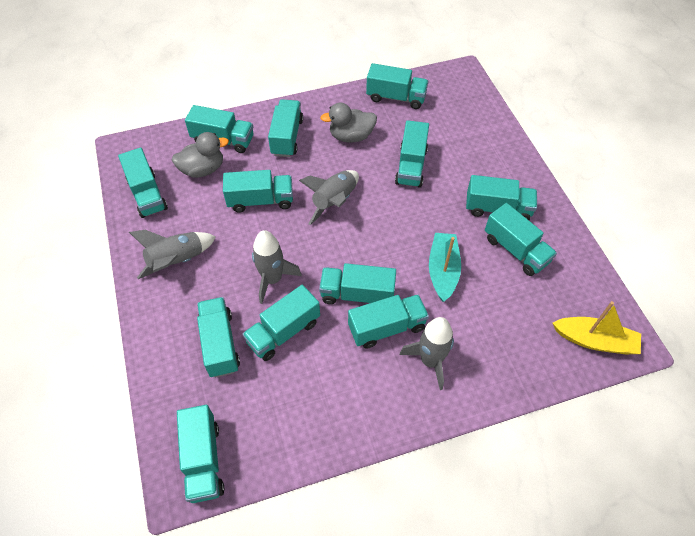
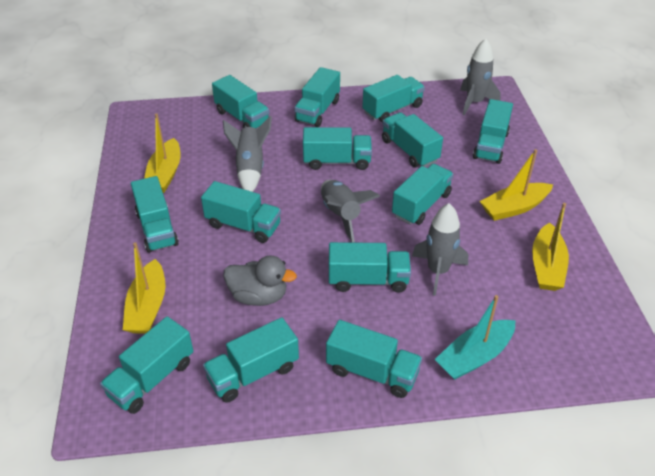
grey duck: [171,132,229,178] [320,103,377,142] = 2 -> [224,256,297,306] = 1
yellow boat: [553,301,641,354] = 1 -> [123,242,165,334] [144,113,181,193] [480,149,553,221] [532,203,569,291] = 4

